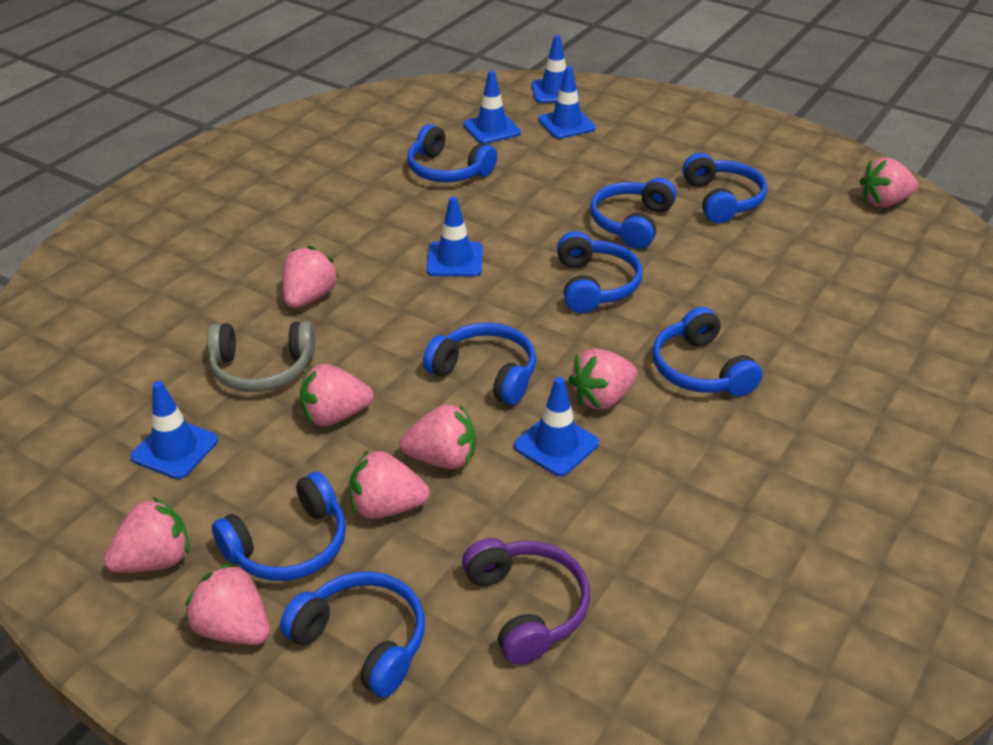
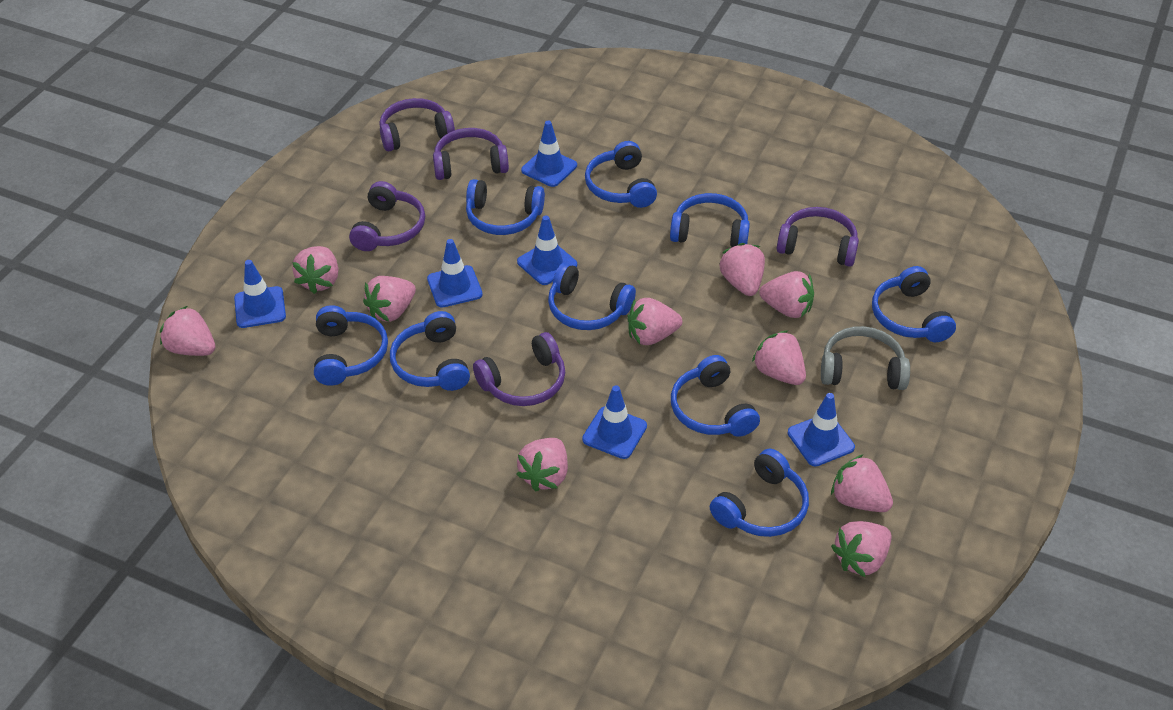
blue headphones: [212,472,346,581] [280,571,425,697] [407,124,497,182] [423,323,536,405] [557,231,642,313] [590,178,677,249] [652,307,762,396] [682,153,767,223] = 8 -> [314,305,388,386] [390,311,470,391] [466,179,545,235] [548,263,636,330] [585,141,657,208] [670,193,750,247] [671,355,760,437] [710,449,809,537] [872,266,956,342] = 9
pink strawberry: [104,497,189,573] [185,562,270,645] [282,246,339,308] [300,364,373,426] [349,450,430,519] [400,404,476,469] [568,349,637,410] [859,158,918,208] = 8 -> [160,306,215,356] [292,246,338,294] [363,276,416,322] [516,438,568,491] [627,298,682,345] [719,243,765,296] [752,330,806,385] [759,271,814,318] [831,454,893,512] [831,521,891,577] = 10
purple headphones: [462,538,590,665] = 1 -> [349,181,425,251] [380,98,455,151] [433,128,509,180] [473,332,565,406] [777,207,859,267] = 5

